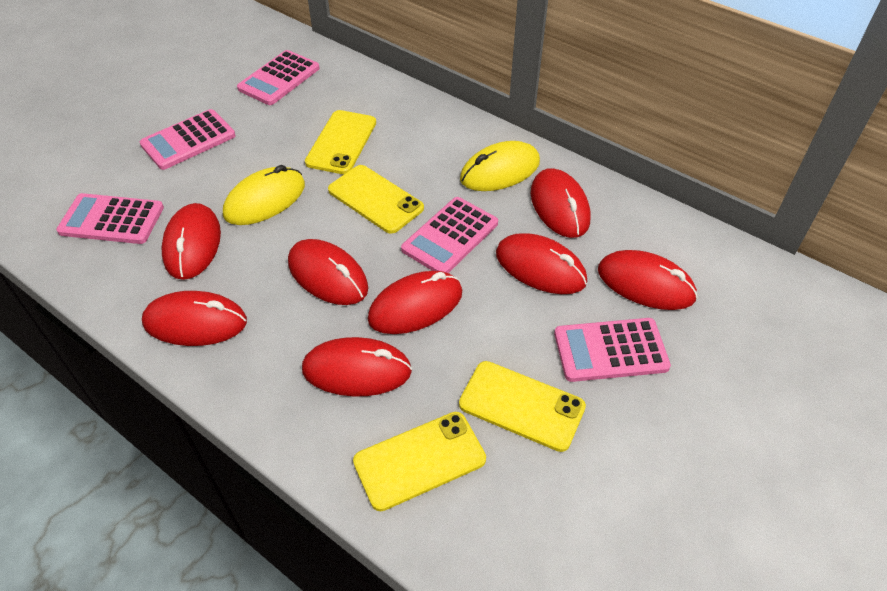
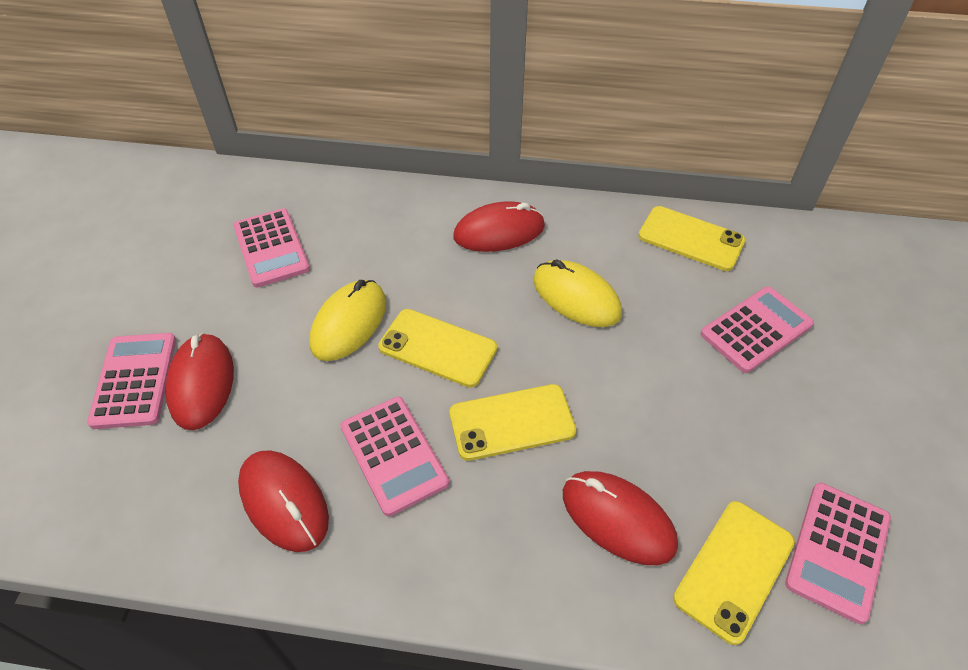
red mouse: [142,291,247,346] [161,203,221,280] [288,239,368,305] [302,337,412,397] [368,271,462,334] [496,233,587,294] [531,168,590,238] [598,250,698,310] = 8 -> [165,333,234,430] [238,450,329,552] [453,201,545,252] [563,471,678,565] = 4

